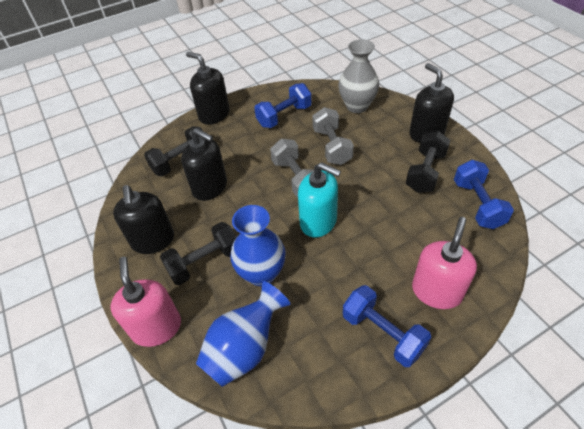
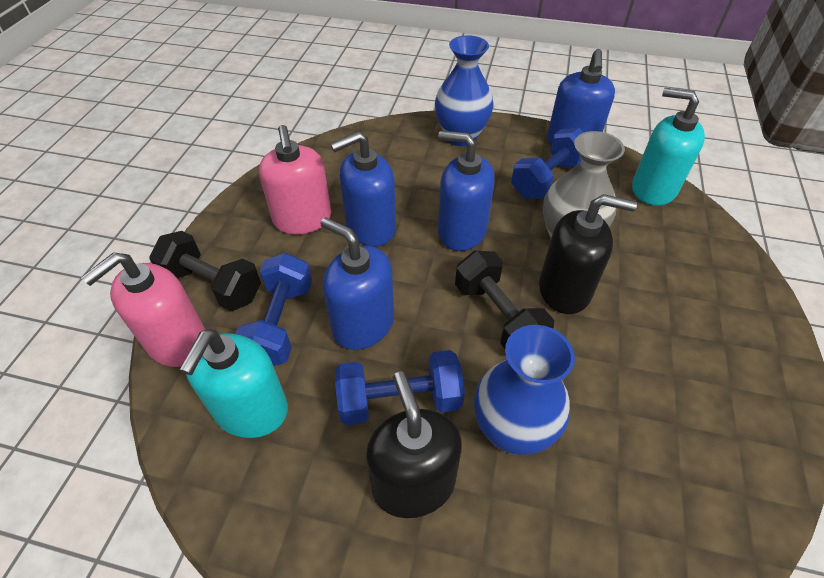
black dumbbell: [144,126,204,176] [160,222,237,285] [406,131,450,193] = 3 -> [149,231,261,311] [455,251,554,349] = 2
black soap dispenser: [113,185,174,254] [181,128,227,201] [186,52,229,125] [409,63,454,143] = 4 -> [366,371,462,518] [539,194,637,314] = 2
blue soap dispenser: none = 0 -> [320,217,394,350] [330,131,396,246] [438,131,495,251] [547,49,615,145] = 4
grey dumbbell: [270,139,314,197] [312,107,354,165] = 2 -> none = 0
turquoise soap dispenser: [298,162,341,238] = 1 -> [179,329,288,438] [632,88,705,206] = 2

